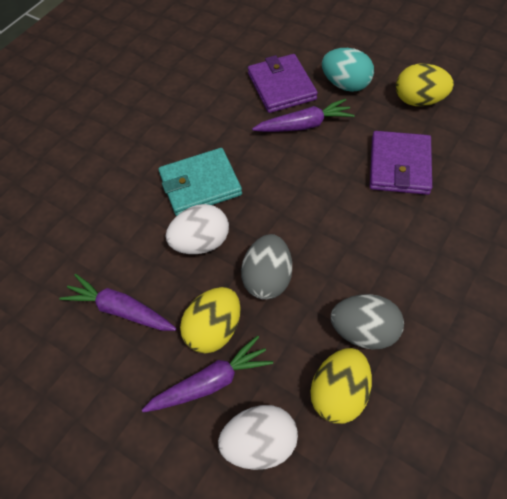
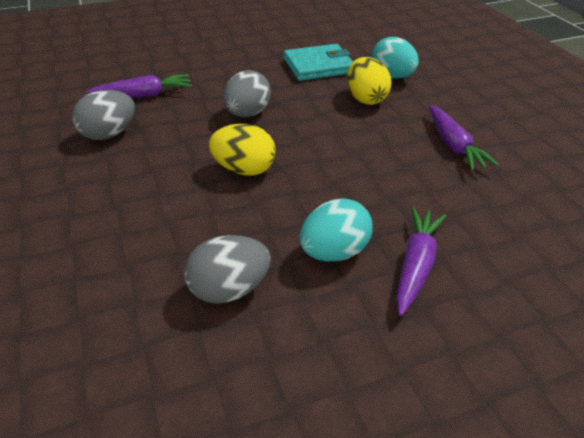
grey egg: [241,234,292,300] [331,294,404,350] = 2 -> [72,90,135,140] [184,235,271,304] [223,70,271,117] = 3
purple wallet: [248,54,318,113] [370,131,432,195] = 2 -> none = 0
turquoise egg: [322,48,374,92] = 1 -> [299,198,373,261] [372,37,419,79] = 2
white egg: [166,204,229,254] [218,405,298,470] = 2 -> none = 0
yellow egg: [180,287,240,353] [311,348,372,424] [396,63,454,106] = 3 -> [209,124,276,176] [347,57,392,105] = 2

